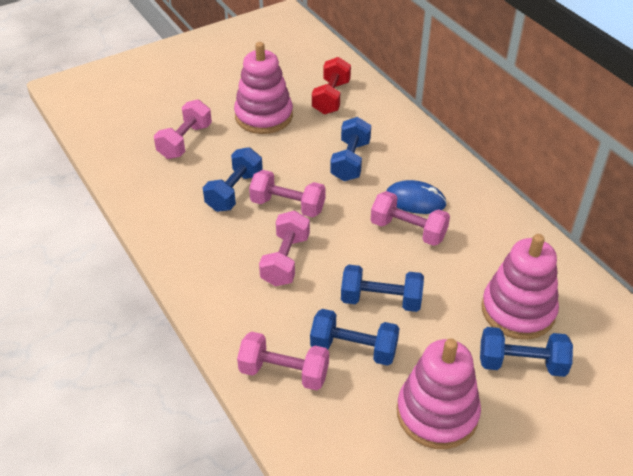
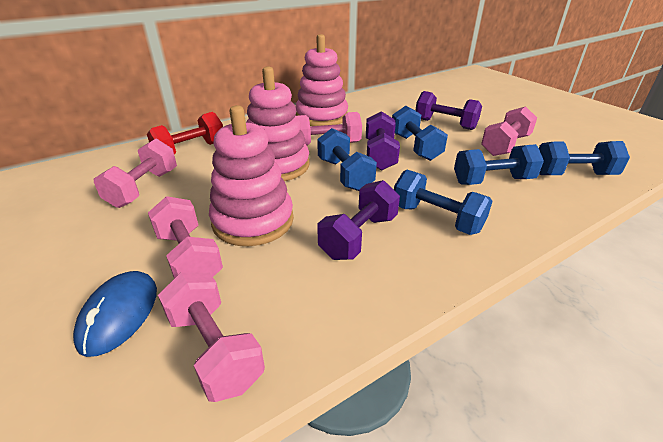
purple dumbbell: none = 0 -> [317,180,400,260] [366,111,400,170] [415,91,482,130] = 3

